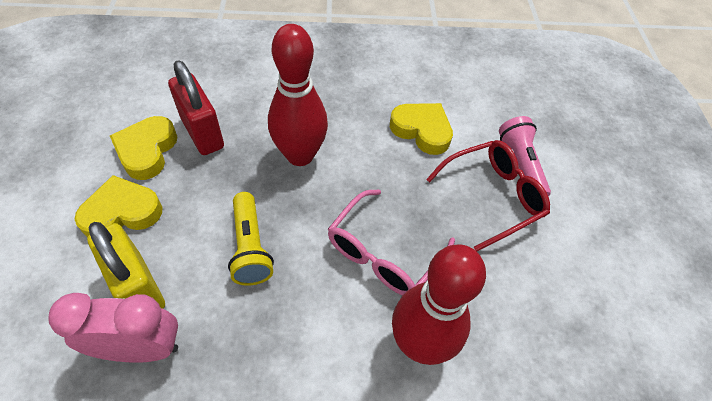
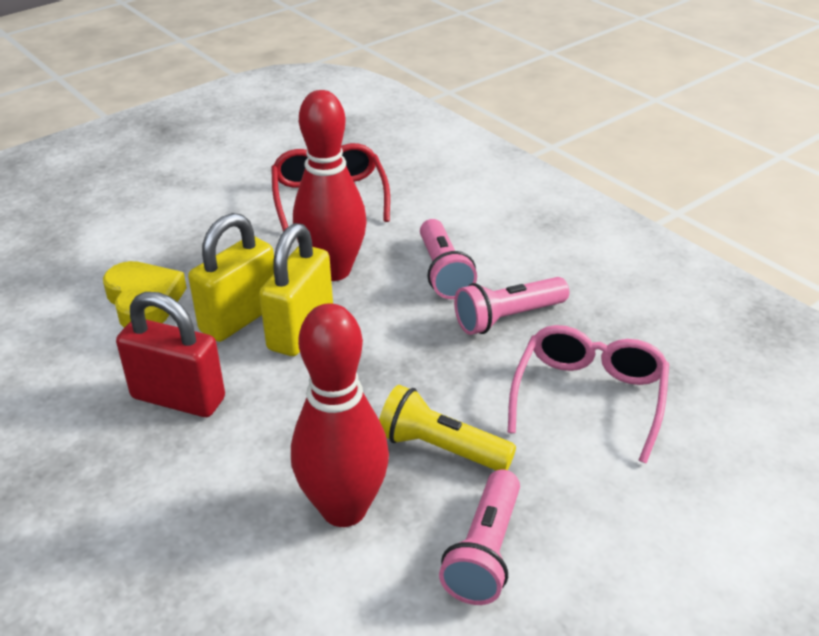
pink clock: [48,293,178,363] = 1 -> none = 0
pink flashlight: [499,116,551,196] = 1 -> [420,219,477,299] [439,469,520,605] [454,277,569,335] = 3
yellow heart: [75,175,162,237] [110,116,177,180] [390,103,453,155] = 3 -> [103,261,187,328] = 1
yellow padlock: [87,222,165,309] = 1 -> [188,213,274,342] [259,223,333,356] = 2

